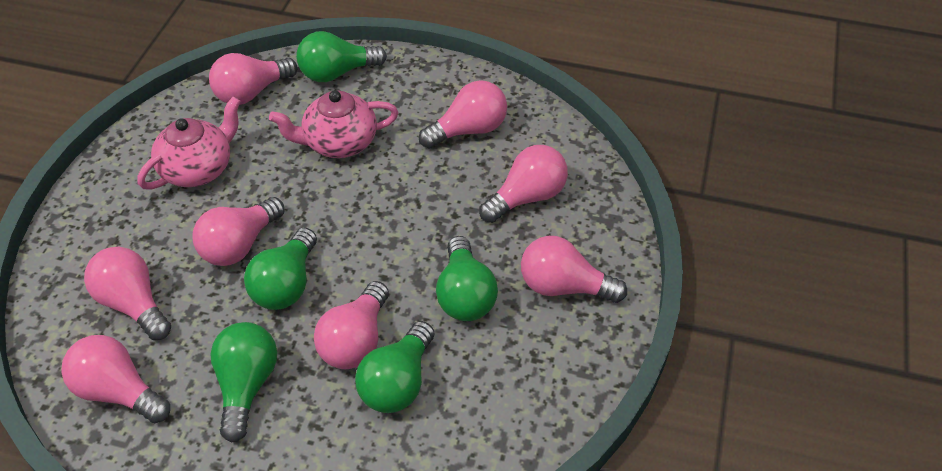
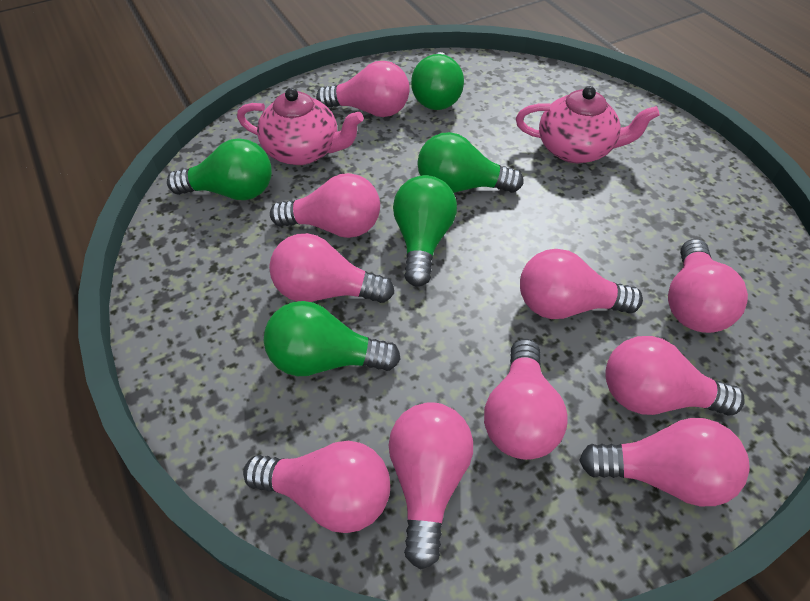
pink light bulb: [61,335,170,423] [84,247,171,340] [193,197,285,266] [209,53,298,105] [314,281,389,369] [419,80,507,148] [479,145,568,223] [521,236,627,303] = 8 -> [243,441,390,533] [269,233,394,303] [270,173,380,238] [316,61,410,117] [389,402,473,569] [484,339,567,460] [520,249,643,319] [579,418,750,506] [605,336,745,416] [668,239,748,333] = 10

